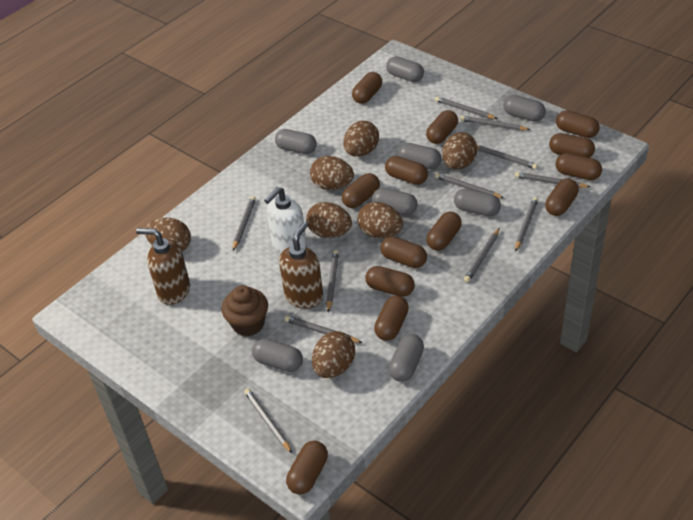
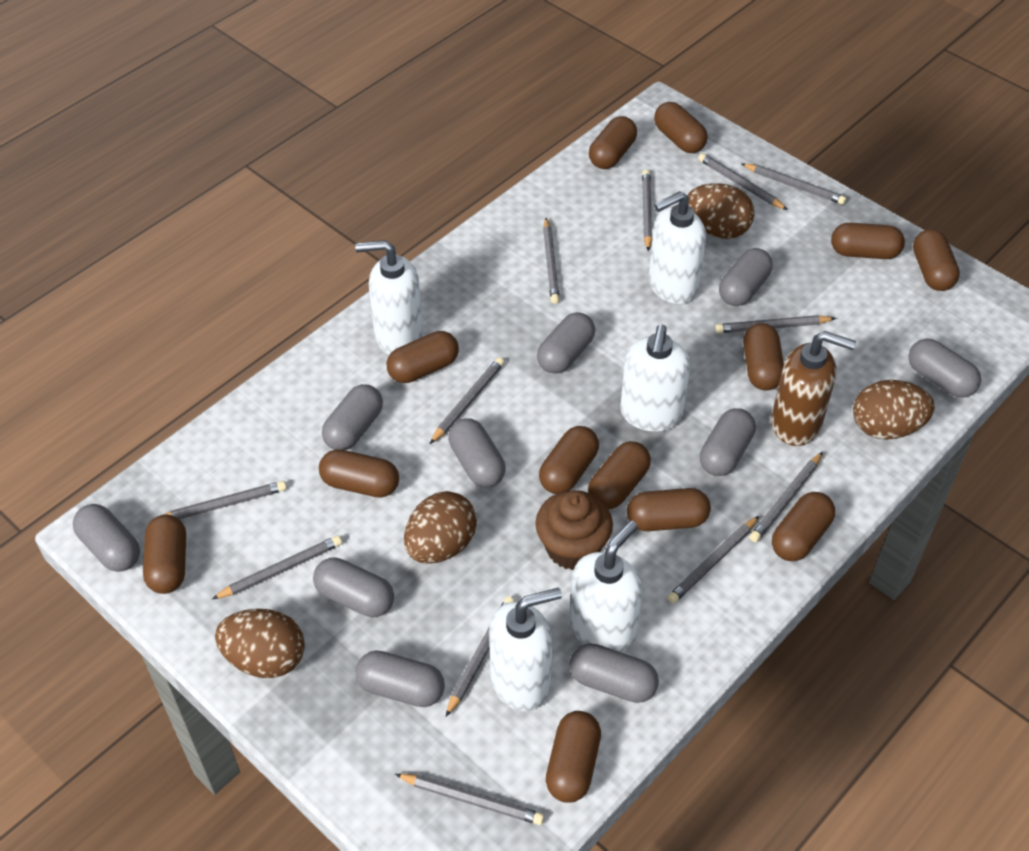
brown egg: [145,217,191,251] [306,202,352,238] [310,156,354,190] [312,331,355,378] [343,121,379,157] [357,202,403,238] [442,132,477,170] = 7 -> [215,609,305,678] [404,491,477,564] [687,183,754,239] [853,380,935,440] = 4
brown soap dispenser: [136,228,190,305] [279,222,323,308] = 2 -> [771,331,856,446] = 1
grey capsule: [252,339,303,372] [275,129,317,154] [372,188,418,215] [386,56,424,82] [389,334,424,382] [398,143,441,169] [454,189,501,217] [503,95,546,122] = 8 -> [73,504,140,572] [313,557,394,617] [322,384,383,450] [356,650,445,707] [448,418,505,487] [537,312,595,374] [570,643,659,703] [700,408,756,476] [719,248,773,306] [908,338,981,398] = 10
grey pencil: [233,196,256,251] [244,388,292,453] [285,316,362,343] [326,250,339,312] [435,96,498,119] [435,173,504,198] [460,116,530,131] [464,228,499,282] [477,145,538,169] [515,172,590,188] [515,197,538,252] = 11 -> [164,481,287,519] [212,536,342,599] [395,774,544,825] [430,357,504,444] [446,596,515,717] [543,218,560,304] [642,170,652,251] [667,516,759,604] [698,153,788,210] [715,315,836,333] [741,163,847,205] [749,452,823,542] = 12
white soap dispenser: [264,187,307,255] = 1 -> [355,240,423,355] [489,588,562,711] [570,520,643,653] [620,325,690,432] [648,191,706,304] = 5

